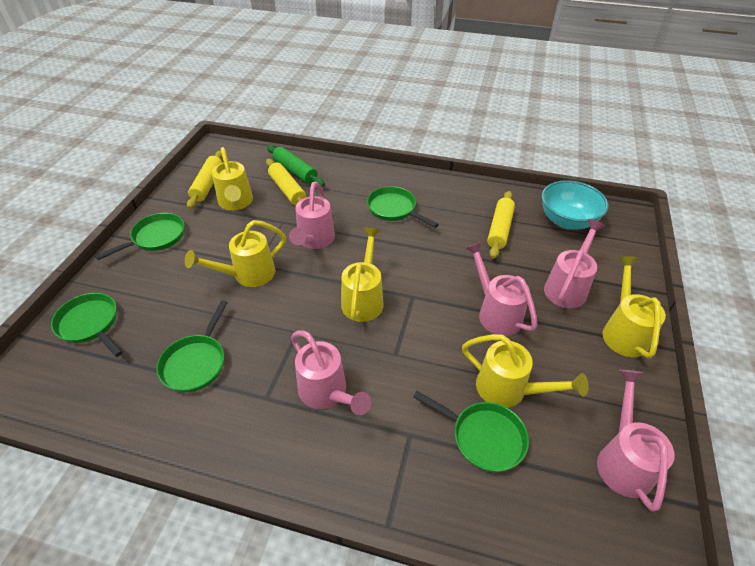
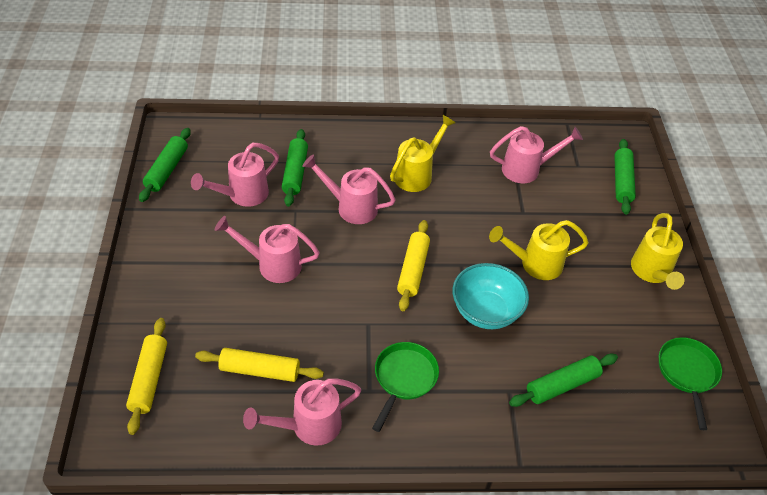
green pan: [51,293,123,357] [95,213,184,260] [156,300,228,393] [367,186,439,228] [413,391,529,472] = 5 -> [372,342,439,432] [659,337,722,430] = 2
green rolling pin: [267,145,325,187] = 1 -> [139,128,191,202] [282,129,308,207] [509,354,618,407] [614,139,636,215] = 4
yellow watering can: [185,220,286,287] [212,147,253,210] [341,227,384,322] [462,334,589,408] [603,256,666,358] = 5 -> [390,115,456,192] [489,220,589,280] [631,213,684,290] = 3

